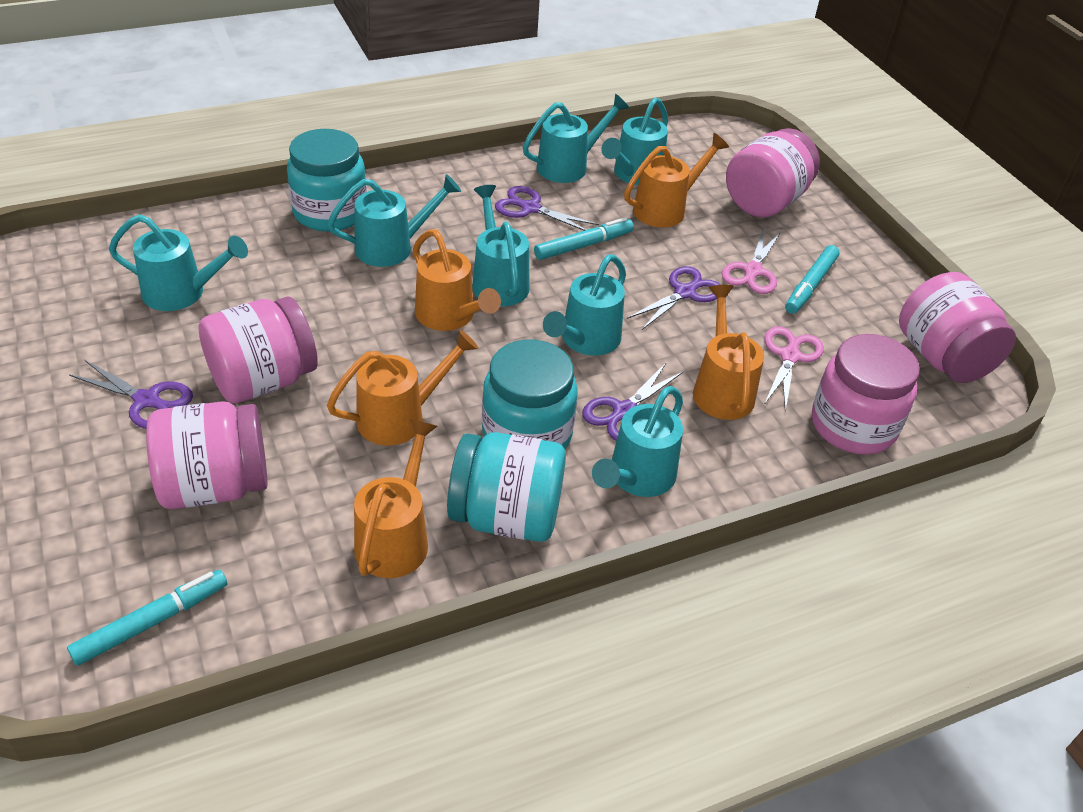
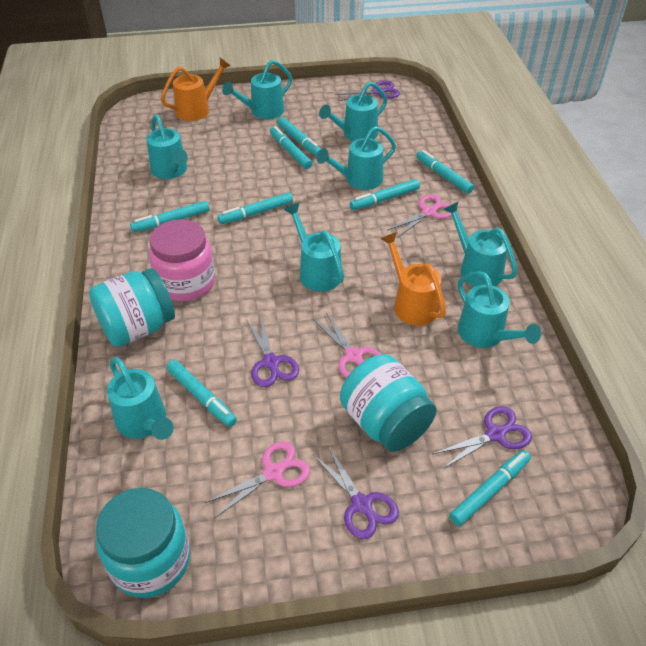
orange watering can: [327,330,479,446] [354,419,437,578] [413,229,501,331] [624,133,729,228] [693,285,764,420] = 5 -> [161,58,230,121] [381,232,446,326] = 2
pink jar: [146,401,267,509] [198,297,318,403] [726,128,820,217] [812,334,920,455] [899,272,1016,383] = 5 -> [149,219,215,301] = 1
pink scissors: [722,229,781,294] [764,327,824,412] = 2 -> [205,441,310,518] [313,312,382,378] [387,194,452,238] = 3
turquoise marker: [67,570,227,666] [534,217,634,260] [785,245,840,314] = 3 -> [130,201,209,232] [166,360,237,427] [218,192,293,224] [270,126,312,169] [277,117,321,157] [350,179,420,210] [416,150,474,194] [449,450,531,526] = 8
turquoise watering can: [109,214,248,311] [327,174,461,267] [472,185,530,306] [523,94,629,183] [543,255,626,356] [592,386,683,497] [601,98,668,185] = 7 -> [107,357,174,440] [146,114,188,179] [222,60,292,119] [284,203,344,292] [317,126,396,190] [319,82,387,141] [444,201,517,287] [458,271,541,348] = 8

